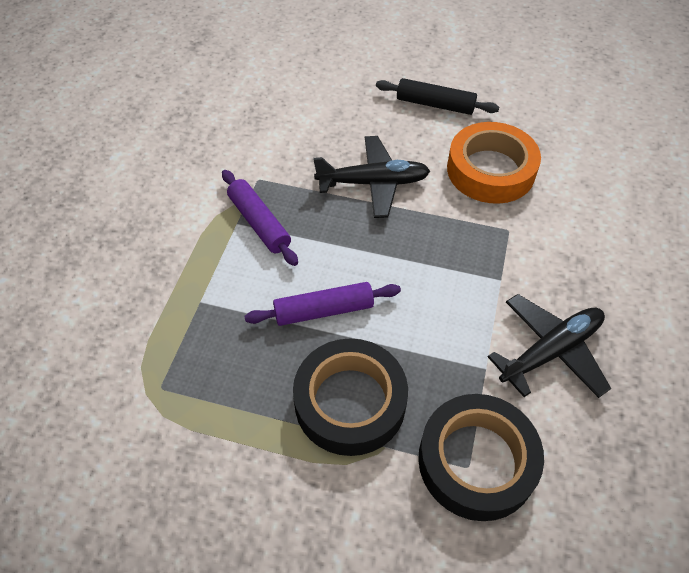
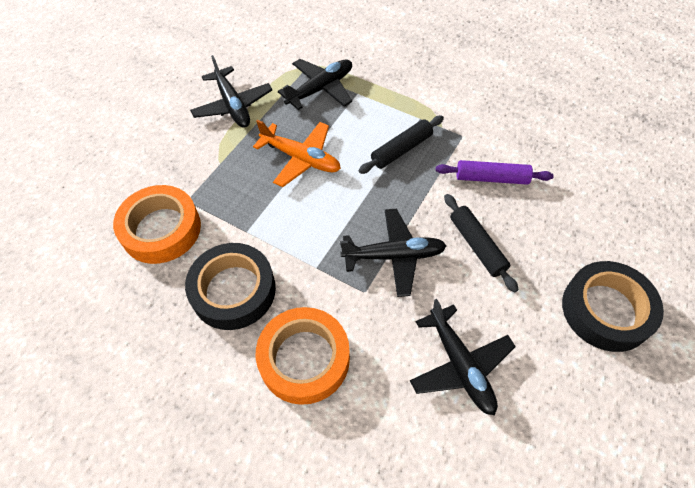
black plane: [313,136,430,218] [488,294,611,398] = 2 -> [190,55,272,128] [278,59,352,110] [340,209,447,297] [410,299,516,415] = 4
black rolling pin: [376,78,499,115] = 1 -> [359,116,444,174] [444,194,518,293] = 2
orange plane: none = 0 -> [253,120,341,187] = 1
orange tape: [447,122,541,204] = 1 -> [113,185,201,264] [256,307,350,405] = 2
purple rolling pin: [222,170,298,266] [245,282,401,326] = 2 -> [436,160,554,185] = 1

